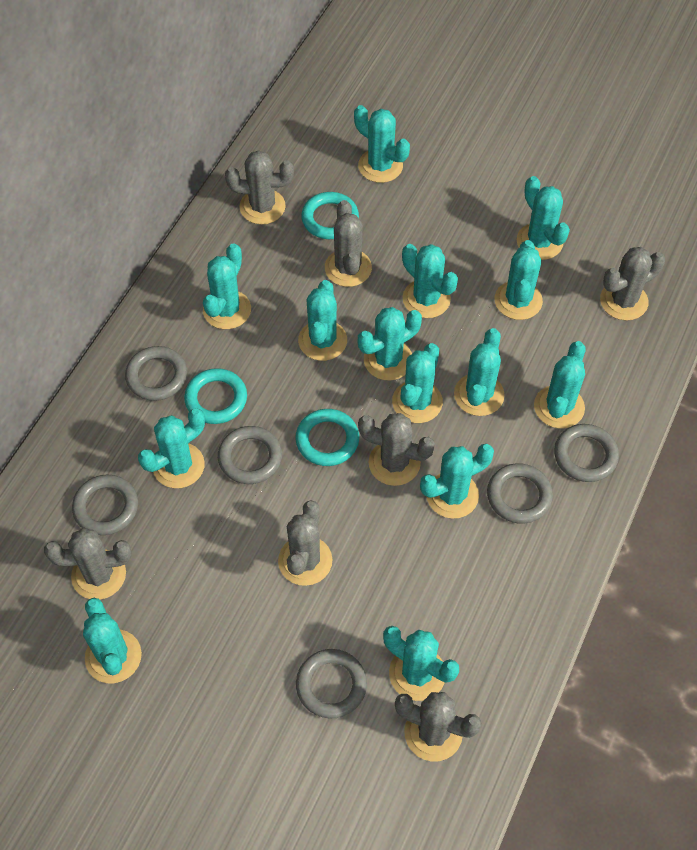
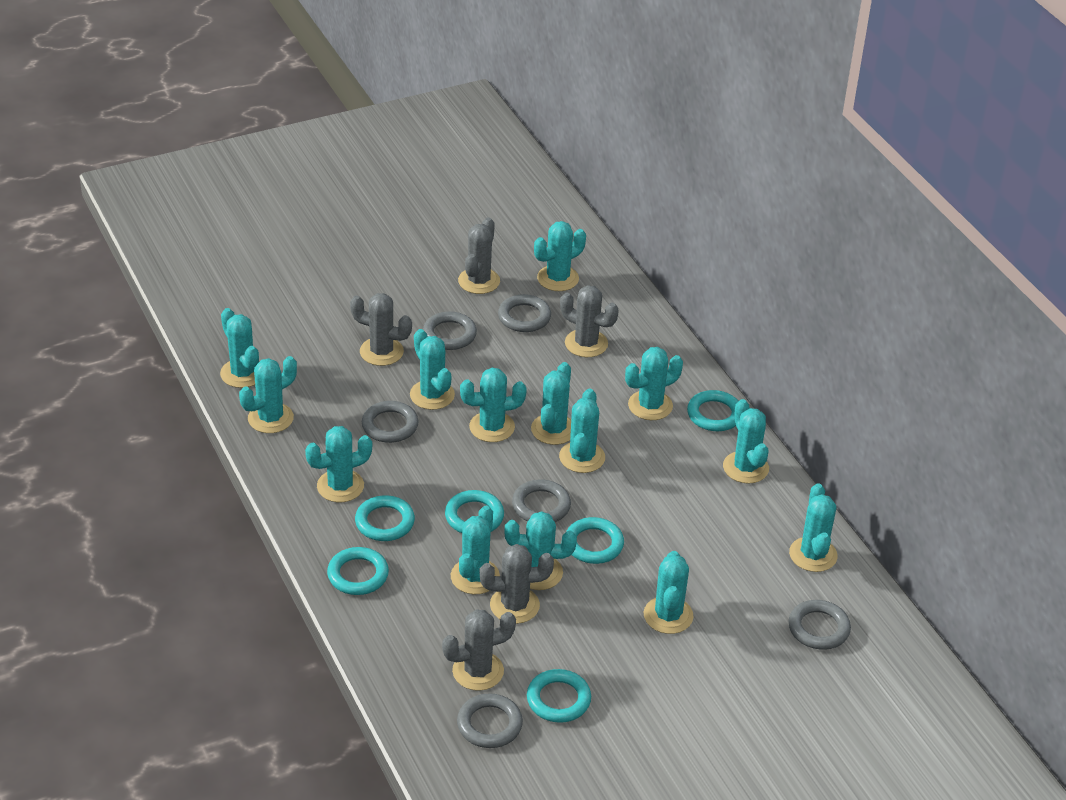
grey cactus: [44,528,131,600] [225,150,294,225] [278,500,333,586] [325,200,372,287] [358,413,435,486] [395,692,482,762] [600,247,665,321] = 7 -> [350,293,412,366] [442,610,516,691] [458,217,500,294] [480,544,554,624] [560,285,619,357] = 5
turquoise ring: [184,368,247,424] [295,409,359,466] [301,192,359,239] = 3 -> [327,547,389,595] [355,495,415,541] [445,490,504,533] [527,669,591,723] [566,517,624,564] [687,390,739,431] = 6

